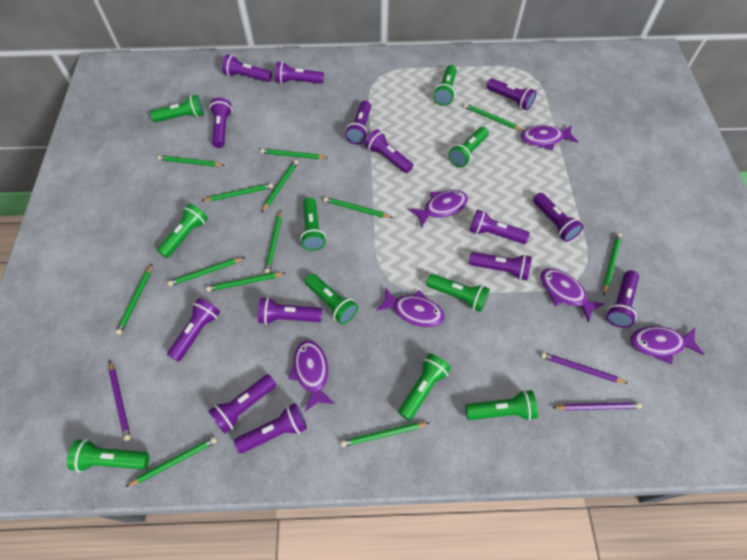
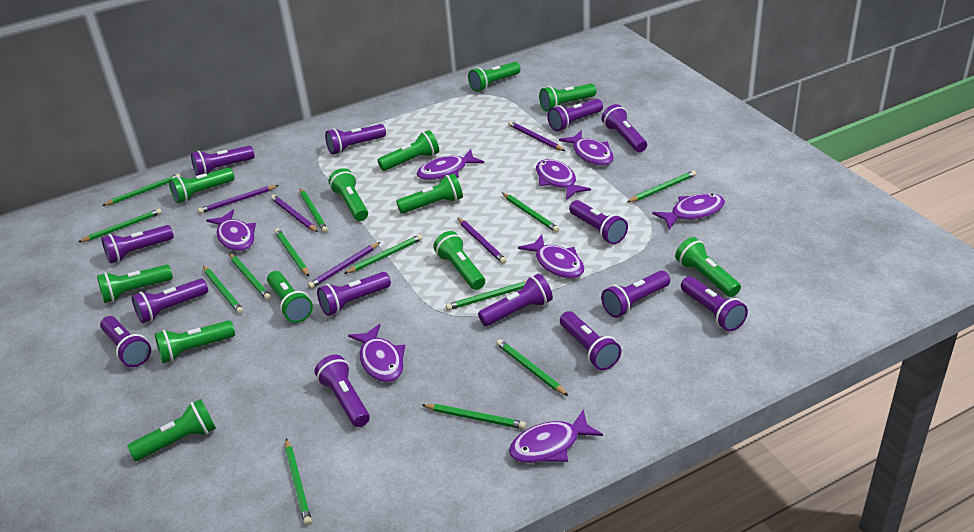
green flashlight: [67,439,149,472] [150,95,204,122] [157,204,208,258] [300,198,326,251] [305,273,358,324] [398,354,451,421] [426,274,490,312] [434,65,457,106] [448,127,489,167] [465,390,538,421] = 10 -> [97,264,173,303] [127,399,216,461] [155,320,235,363] [169,168,234,203] [267,271,313,323] [329,168,368,221] [378,130,439,171] [396,173,463,214] [433,231,485,290] [468,62,521,92] [539,84,596,112] [675,237,741,297] = 12
purple fish: [288,340,335,411] [376,287,445,327] [409,190,468,228] [521,125,578,150] [540,268,604,322] [631,326,704,364] = 6 -> [206,210,256,251] [348,324,405,382] [417,149,484,180] [509,410,603,463] [518,235,585,279] [536,159,591,200] [559,130,614,166] [652,193,725,229] = 8
purple pencil: [109,361,131,441] [541,352,627,383] [552,402,642,410] = 3 -> [198,185,279,214] [271,195,318,232] [308,242,380,289] [458,218,507,264] [508,121,565,151] = 5

